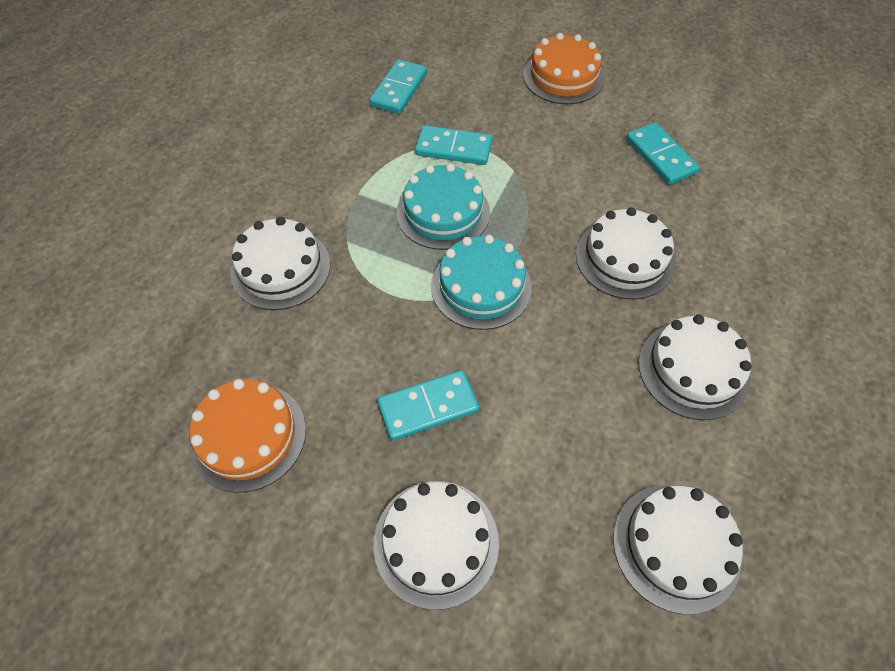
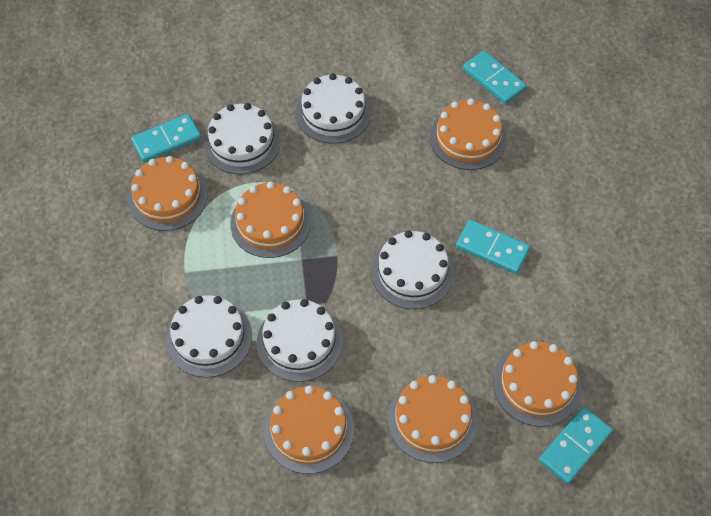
orange cake: [189,379,306,493] [523,33,604,104] = 2 -> [128,156,208,231] [230,182,311,258] [264,386,354,474] [388,375,477,463] [430,98,507,170] [493,341,582,427] = 6
turquoise cake: [396,164,490,250] [431,235,532,330] = 2 -> none = 0

